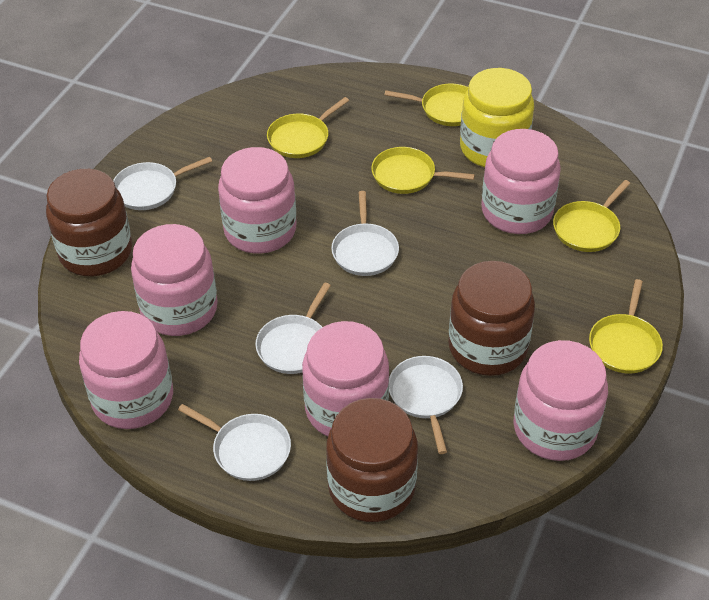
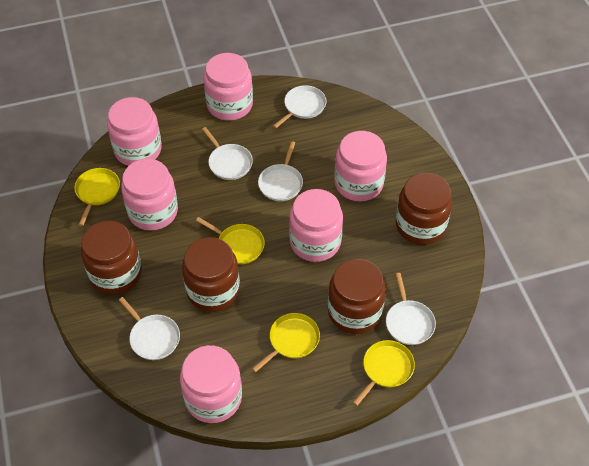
brown jar: [46,169,132,276] [326,398,418,522] [448,261,535,376] = 3 -> [81,221,142,295] [182,237,240,312] [328,259,386,334] [396,173,452,245] = 4
yellow jar: [460,68,534,167] = 1 -> none = 0
yellow pan: [267,97,349,158] [371,147,475,194] [384,83,468,126] [553,180,630,252] [589,279,663,374] = 5 -> [74,168,120,226] [196,217,265,264] [252,313,320,372] [353,340,415,406] = 4

